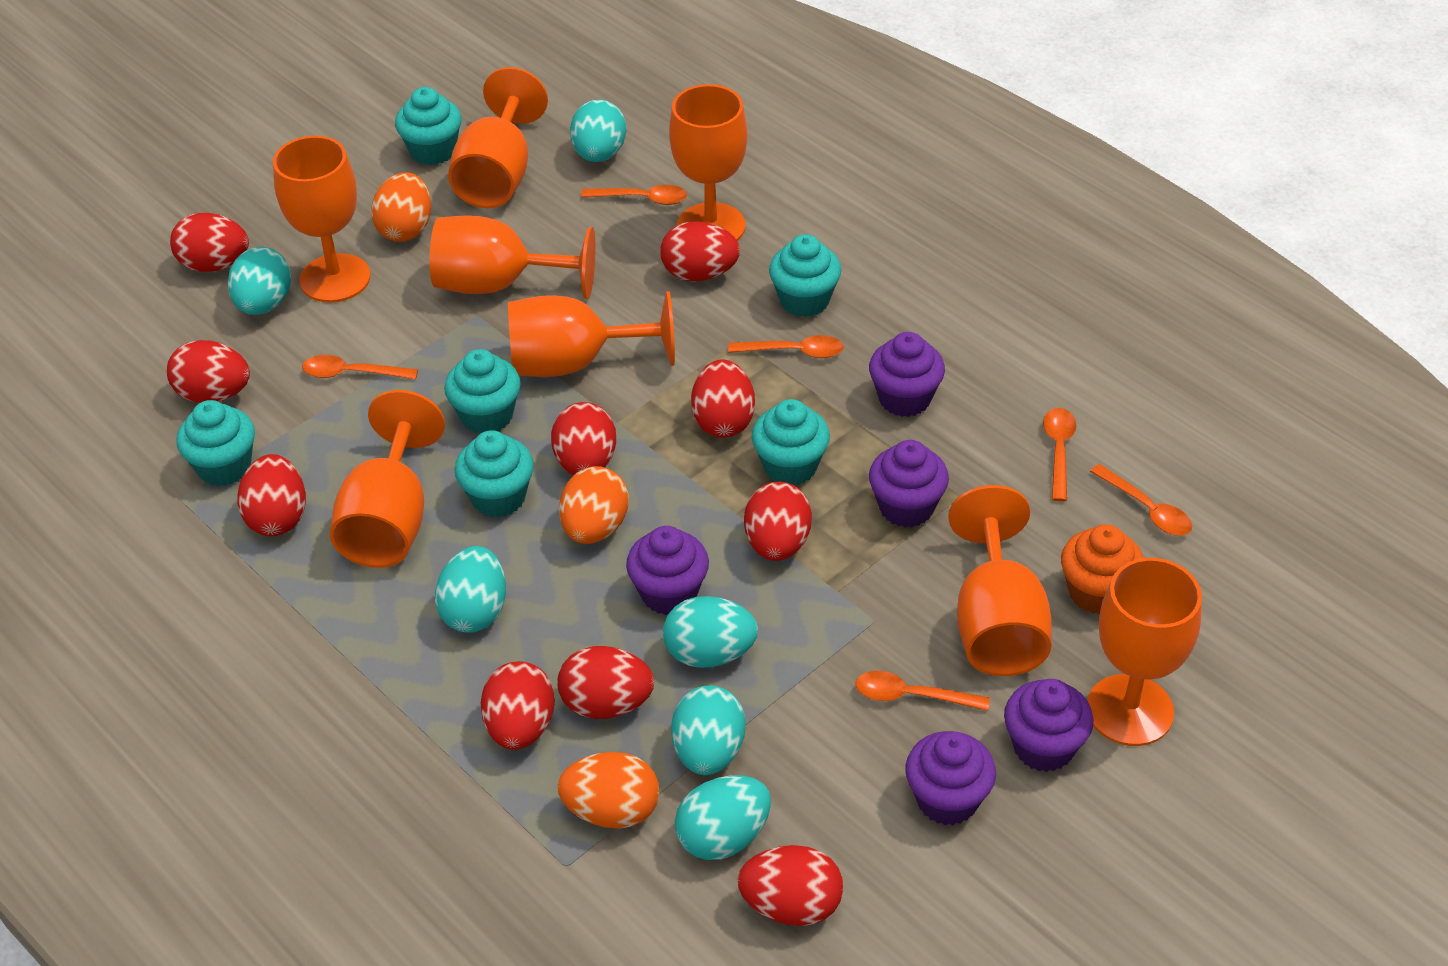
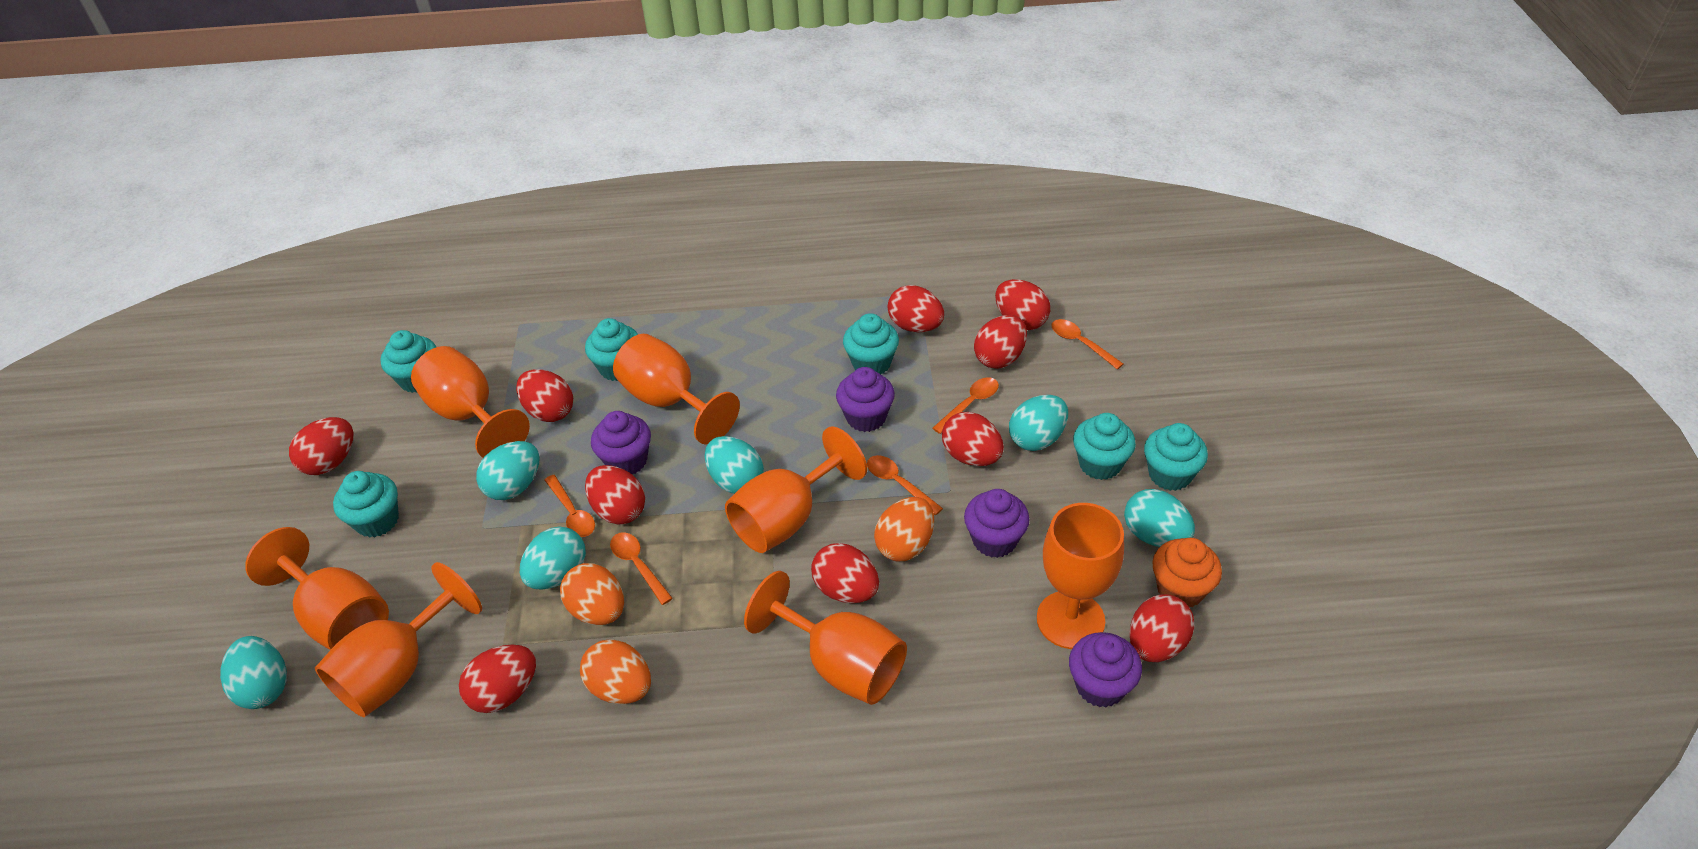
orange goblet: [273,136,370,303] [330,390,445,568] [429,215,596,299] [448,67,548,208] [508,291,675,377] [669,84,748,241] [948,485,1052,676] [1087,558,1202,746] = 8 -> [245,527,389,650] [315,562,482,717] [411,346,530,458] [613,334,740,444] [725,426,867,553] [744,571,907,705] [1037,503,1124,649] = 7
orange spoon: [302,355,418,380] [581,185,687,205] [728,335,844,358] [855,671,990,711] [1043,408,1077,502] [1090,464,1192,536] = 6 -> [545,475,595,537] [610,532,673,605] [867,455,943,515] [932,377,999,434] [1051,319,1124,370] = 5
purple cupcake: [626,526,709,615] [869,332,945,417] [869,440,949,528] [905,731,996,825] [1004,679,1094,772] = 5 -> [591,411,651,474] [836,367,895,432] [964,489,1030,558] [1069,632,1142,707] = 4

